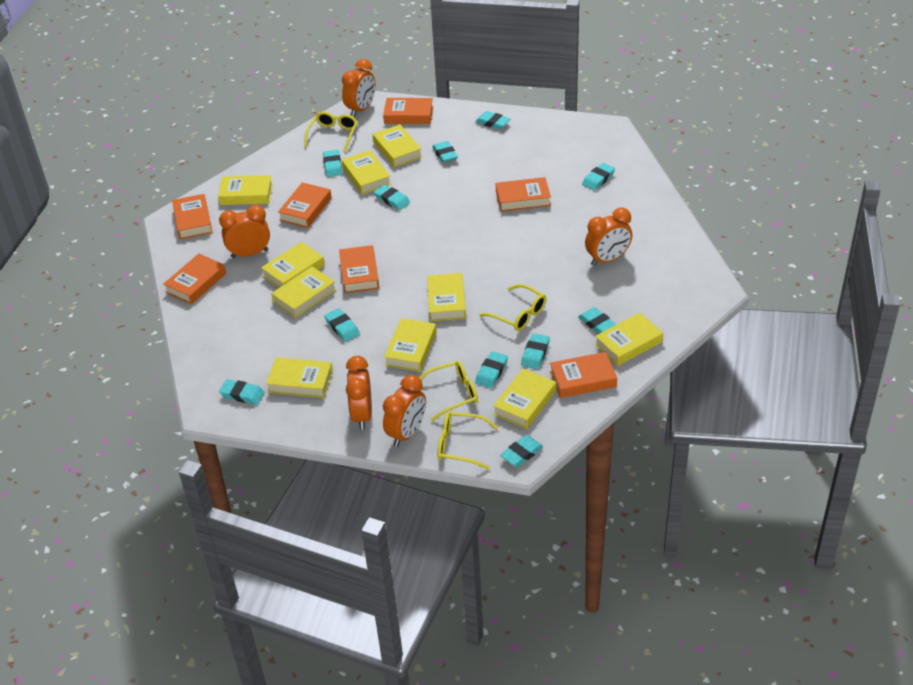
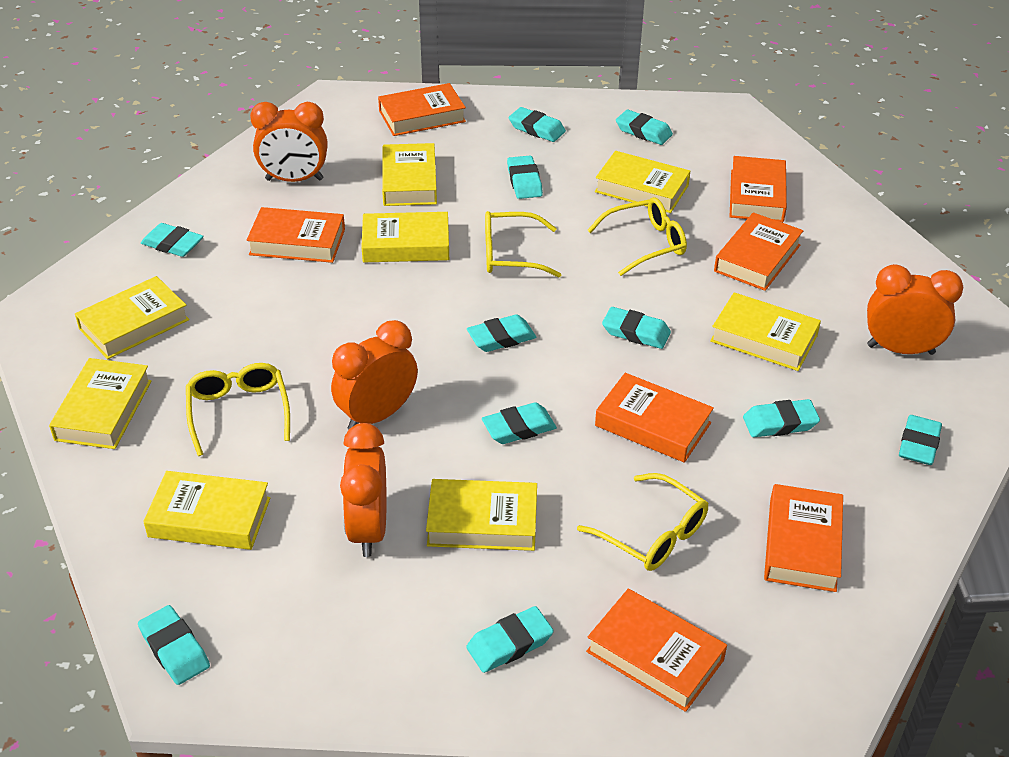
orange clock: [219,205,270,258] [342,59,375,117] [346,356,372,430] [383,375,426,447] [585,208,632,266] = 5 -> [250,102,328,182] [331,320,418,429] [340,423,387,557] [867,264,963,355] = 4
yellow book: [218,175,273,205] [261,242,325,288] [266,357,333,398] [271,266,336,318] [342,150,391,194] [373,124,422,167] [384,318,436,372] [427,273,466,321] [493,369,556,429] [595,313,663,366] = 10 -> [49,358,152,449] [75,276,189,359] [143,471,270,550] [361,212,449,262] [382,143,437,206] [426,479,537,551] [595,151,690,213] [710,292,821,371] = 8

